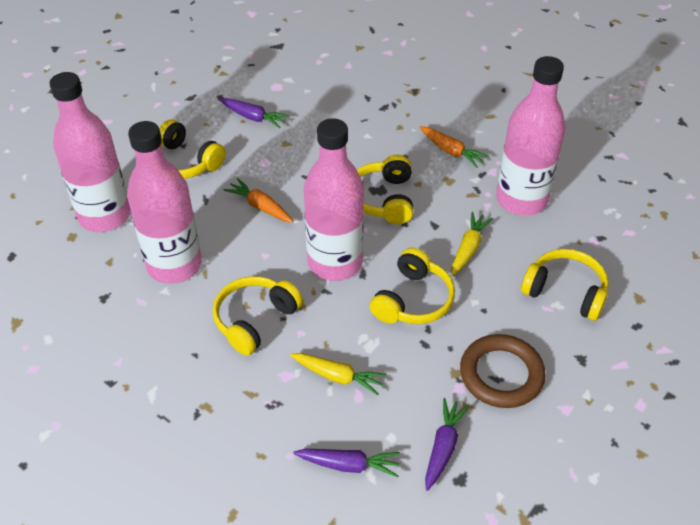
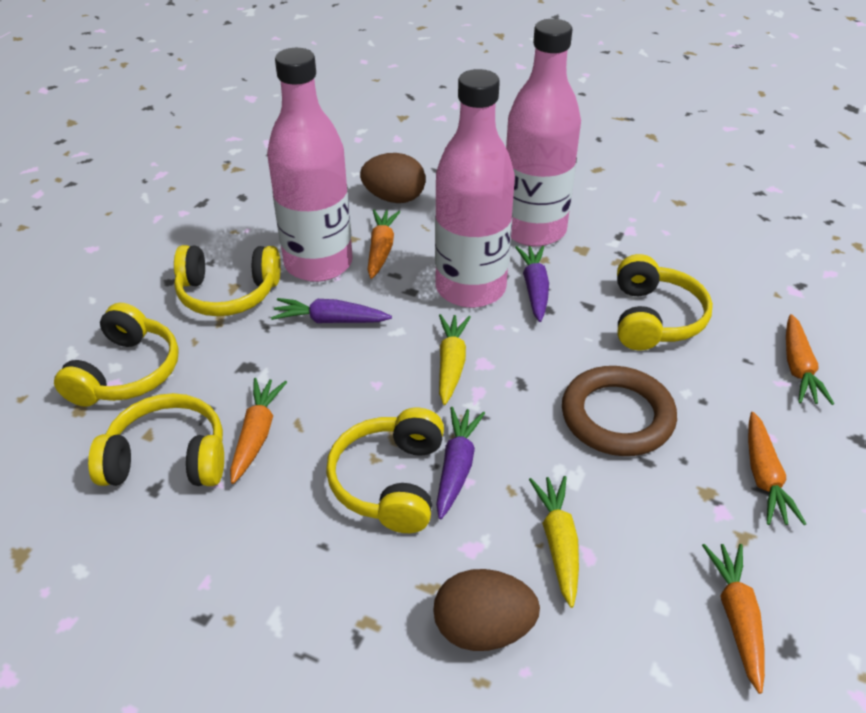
brown egg: none = 0 -> [360,153,425,203] [433,569,540,651] = 2
orange carrot: [223,178,293,223] [420,126,489,168] = 2 -> [230,378,287,484] [367,210,400,279] [702,544,765,694] [748,412,806,525] [786,314,834,405] = 5
pink bottle: [50,72,131,232] [127,121,202,284] [304,118,364,281] [496,56,565,215] = 4 -> [267,48,353,282] [435,69,515,308] [506,19,581,246] = 3

